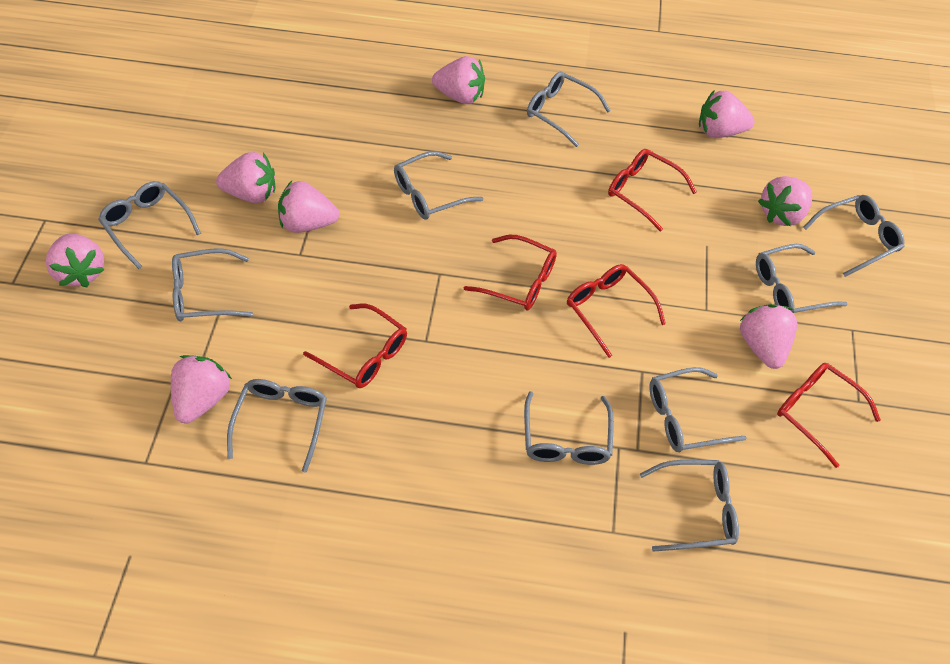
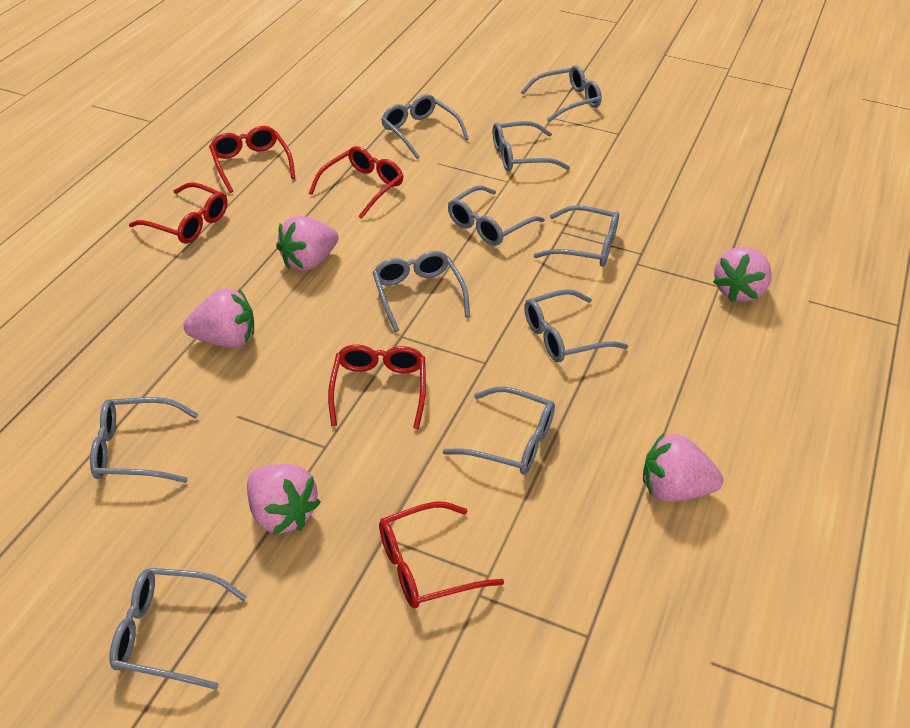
pink strawberry: [46,234,105,287] [171,355,232,424] [216,152,275,203] [278,181,339,233] [432,56,485,104] [699,90,755,138] [740,304,797,369] [758,176,812,226] = 8 -> [184,288,254,348] [247,464,321,535] [276,216,339,271] [643,433,723,502] [713,247,772,302] = 5

